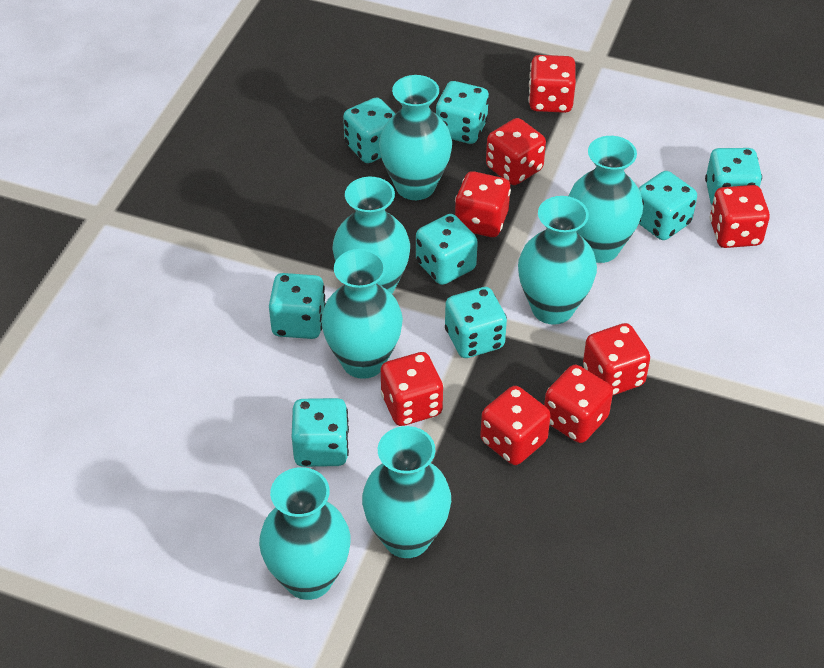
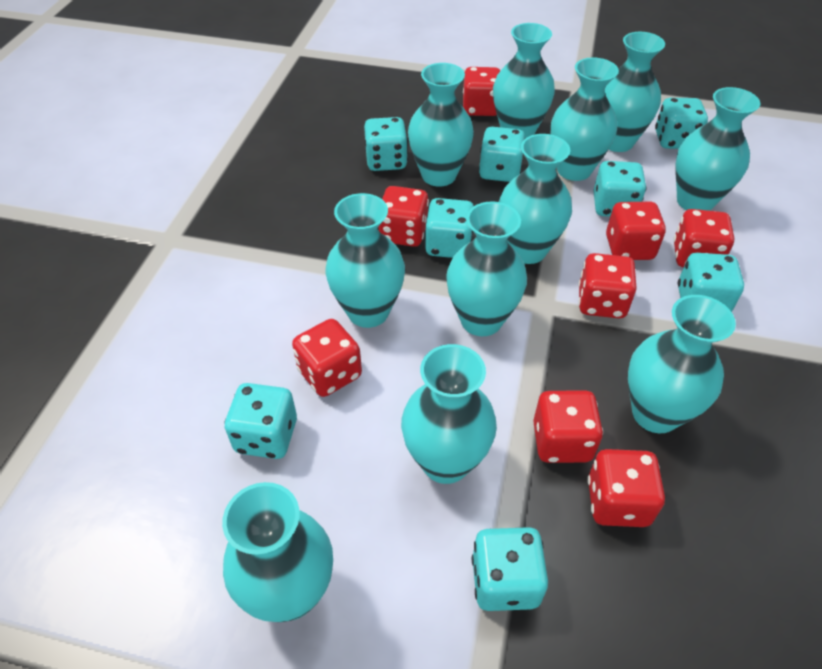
turquoise vase: [259,467,351,600] [321,249,403,379] [332,177,410,294] [362,426,451,558] [379,75,452,200] [518,196,597,325] [569,136,643,263] = 7 -> [222,482,333,622] [325,193,405,328] [401,344,497,484] [408,63,474,187] [446,201,527,336] [493,23,555,138] [499,134,572,264] [551,57,619,181] [605,32,665,152] [628,295,736,433] [676,87,760,211] = 11

